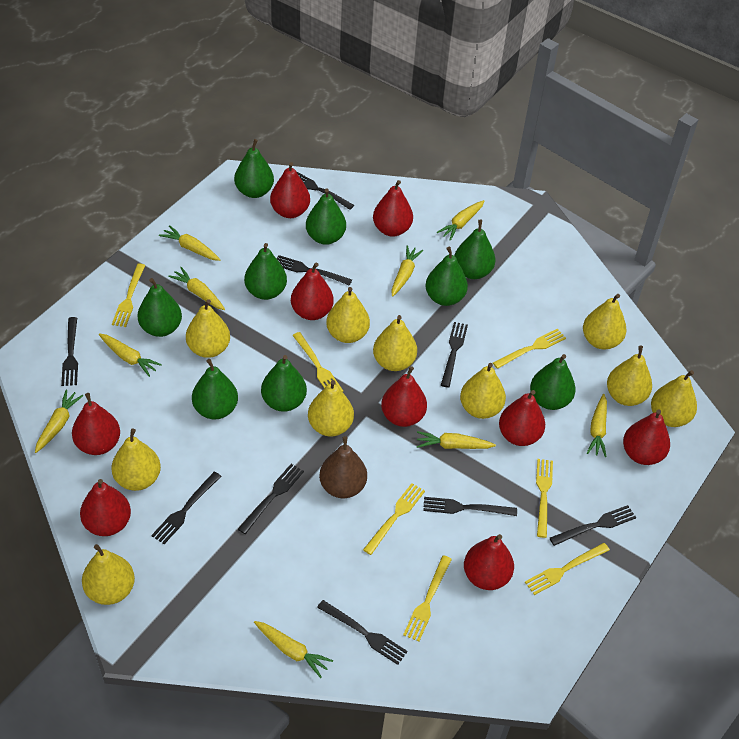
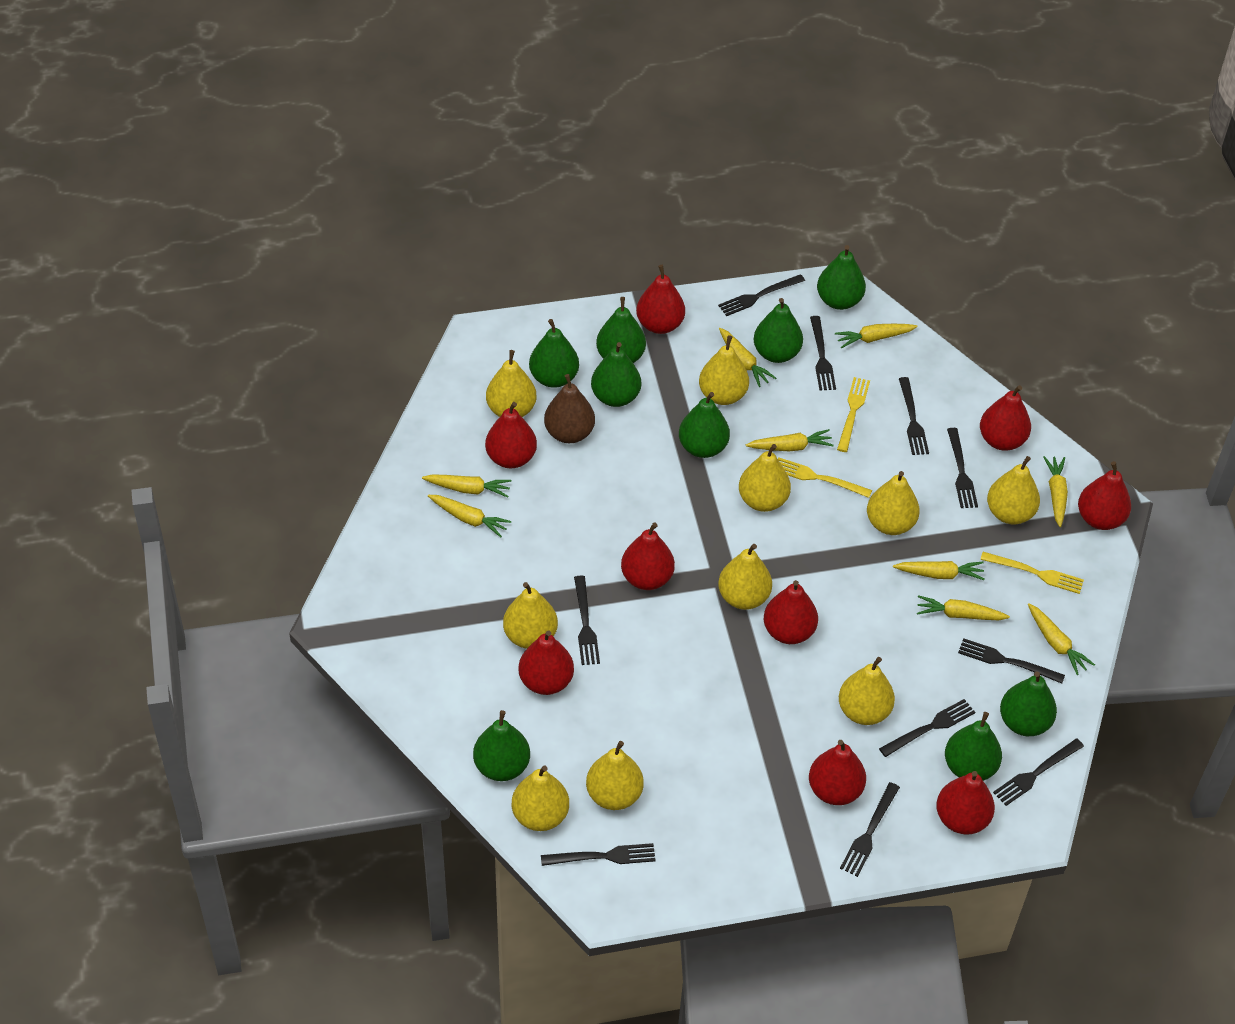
black fork: [61,317,78,386] [151,471,222,544] [238,464,304,534] [277,255,352,286] [296,171,354,210] [317,600,408,665] [423,497,517,516] [441,322,468,388] [550,505,636,546] = 9 -> [541,843,656,866] [574,576,600,665] [718,274,805,316] [810,316,836,390] [840,782,900,877] [879,699,976,757] [899,377,929,455] [947,428,978,508] [958,638,1065,684] [993,738,1084,806] = 10
yellow fork: [112,263,145,327] [292,332,343,392] [363,483,425,555] [403,555,452,642] [493,329,566,369] [525,543,610,595] [536,459,553,538] = 7 -> [778,457,872,498] [837,377,870,452] [980,552,1084,594] = 3

